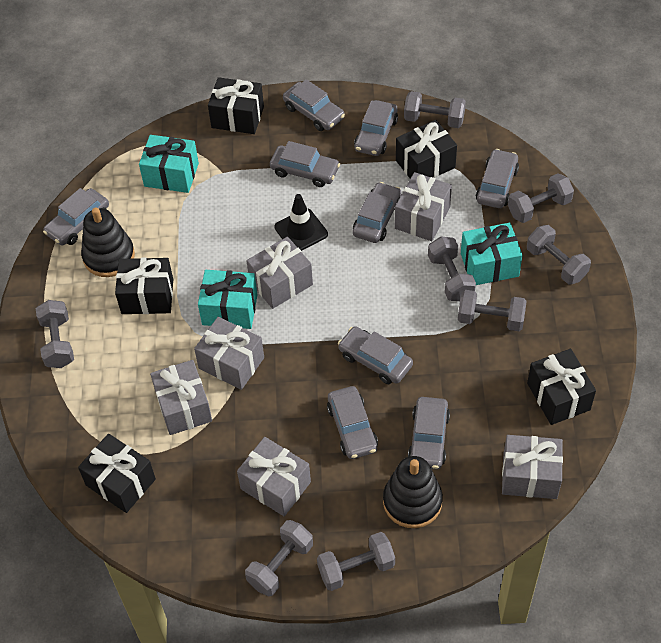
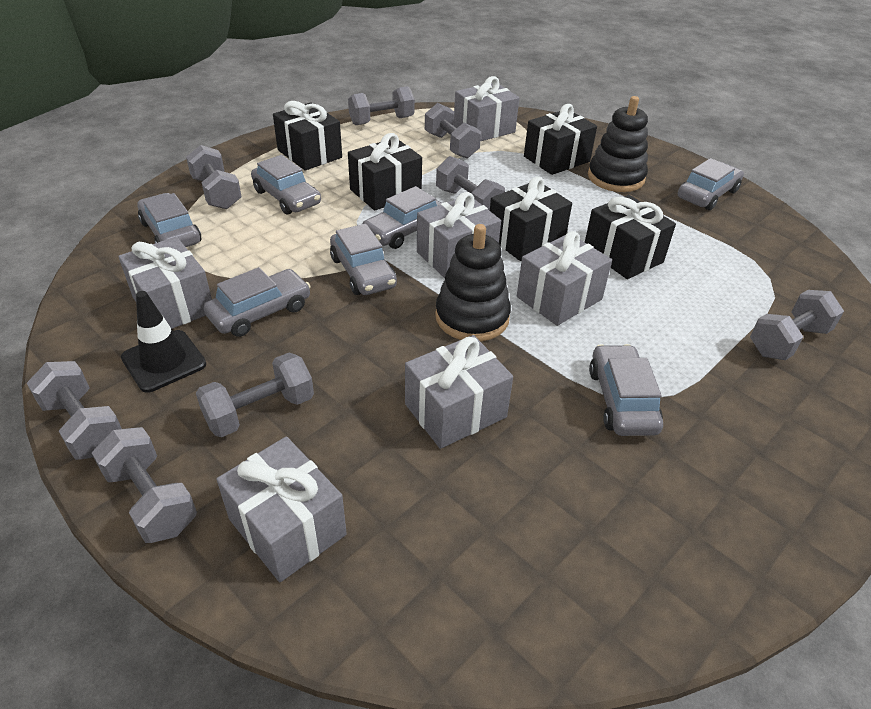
grey car: [43,188,109,246] [270,141,340,187] [283,79,345,131] [327,386,378,459] [338,326,413,384] [353,182,401,243] [354,100,398,156] [408,397,450,470] [476,149,519,208] = 9 -> [138,193,201,247] [203,267,311,337] [251,155,321,215] [330,224,397,295] [363,186,441,249] [589,344,663,436] [678,158,744,210] = 7
turquoise gift: [139,135,199,193] [198,270,258,329] [461,223,523,285] = 3 -> none = 0

